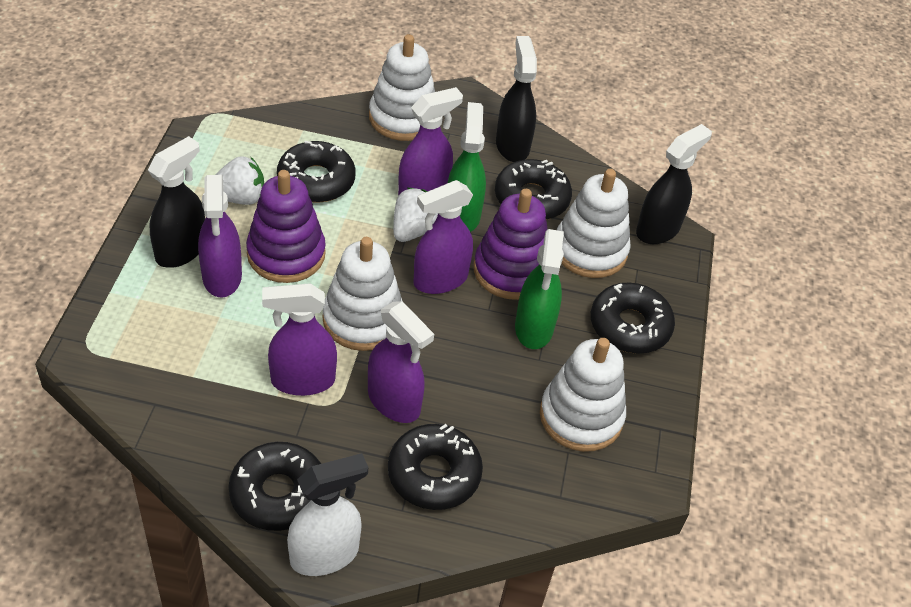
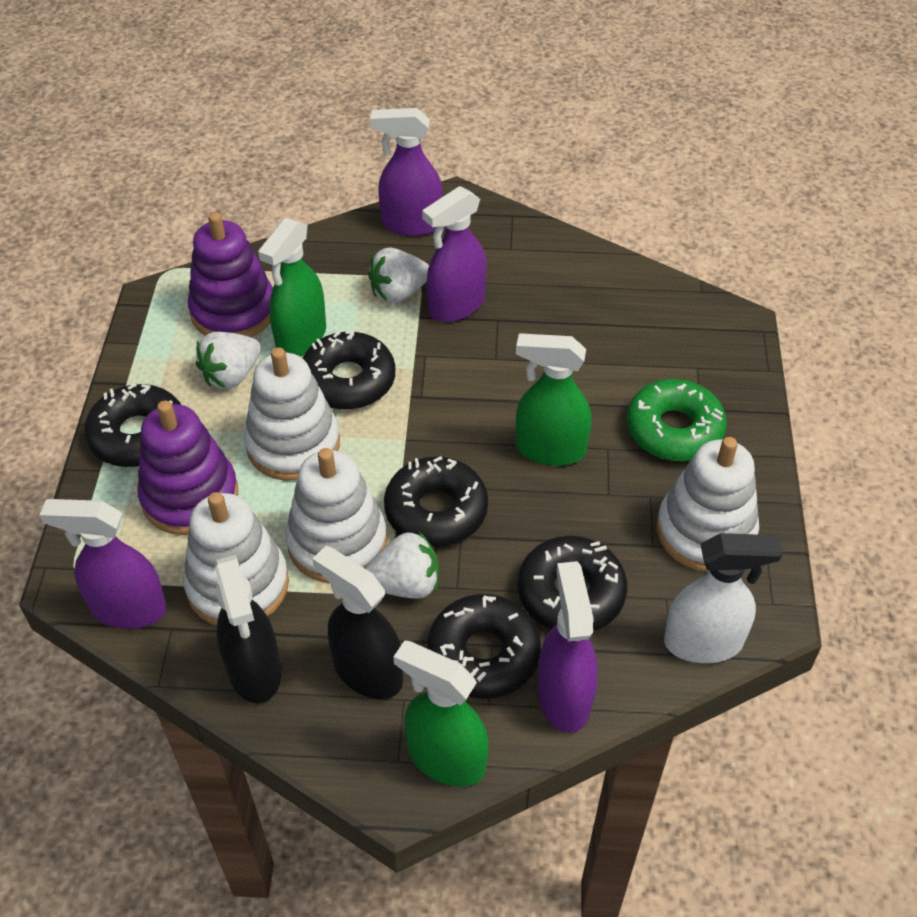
black spray bottle: [148,136,205,268] [496,36,537,162] [636,124,712,244] = 3 -> [214,555,281,703] [312,546,403,699] = 2
green donut: none = 0 -> [627,379,727,461] = 1
green spray bottle: [448,102,486,232] [515,229,564,349] = 2 -> [258,218,326,356] [394,640,489,787] [516,333,592,466] = 3
purple spray bottle: [198,175,242,297] [262,283,337,396] [368,301,434,423] [398,87,463,196] [414,180,473,294] = 5 -> [40,499,167,629] [370,108,443,236] [422,186,487,322] [537,561,598,733] = 4
white strawberry: [216,156,264,205] [393,188,438,242] = 2 -> [196,331,261,389] [365,532,439,599] [368,247,429,304] = 3

